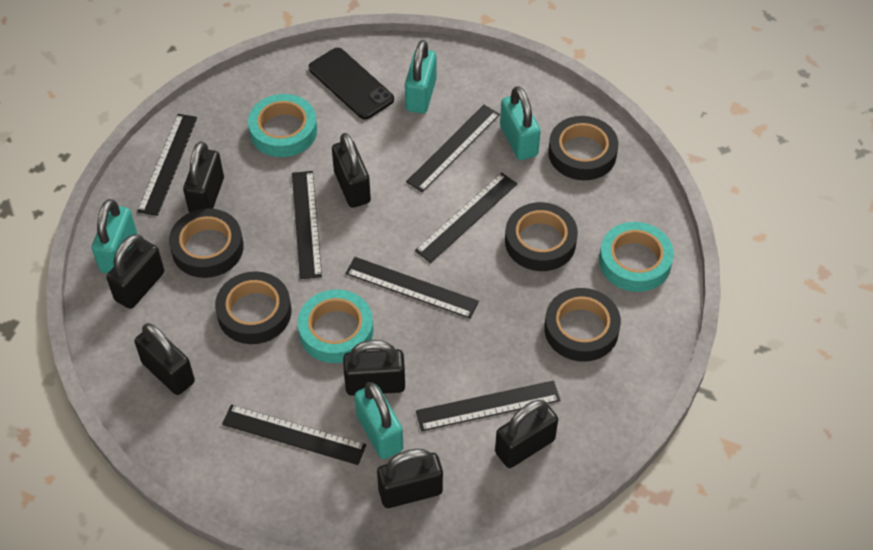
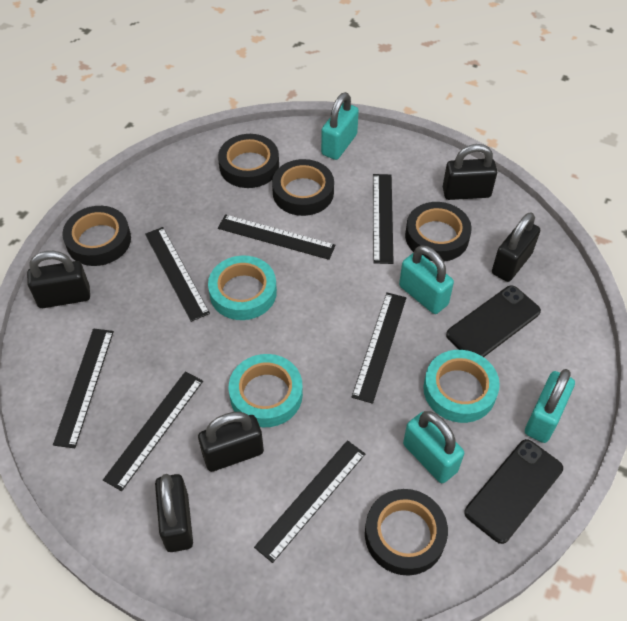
black padlock: [107,234,164,309] [134,323,195,395] [183,141,224,213] [332,133,371,208] [343,340,405,396] [377,449,443,508] [495,400,558,468] = 7 -> [27,251,90,308] [155,474,193,552] [198,412,264,472] [443,144,497,200] [492,212,540,282] = 5
black phone: [309,48,394,120] = 1 -> [446,285,541,357] [464,439,563,544] = 2

